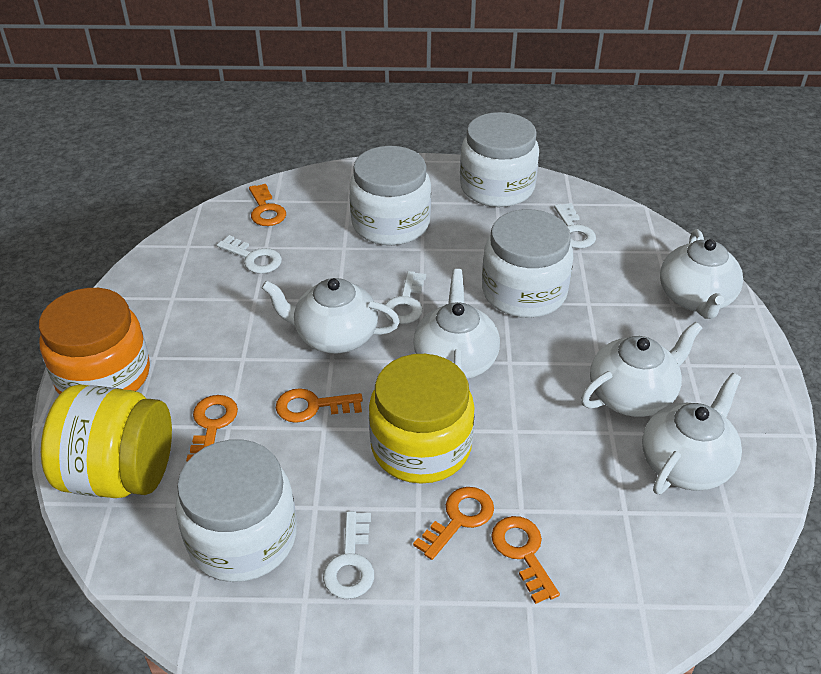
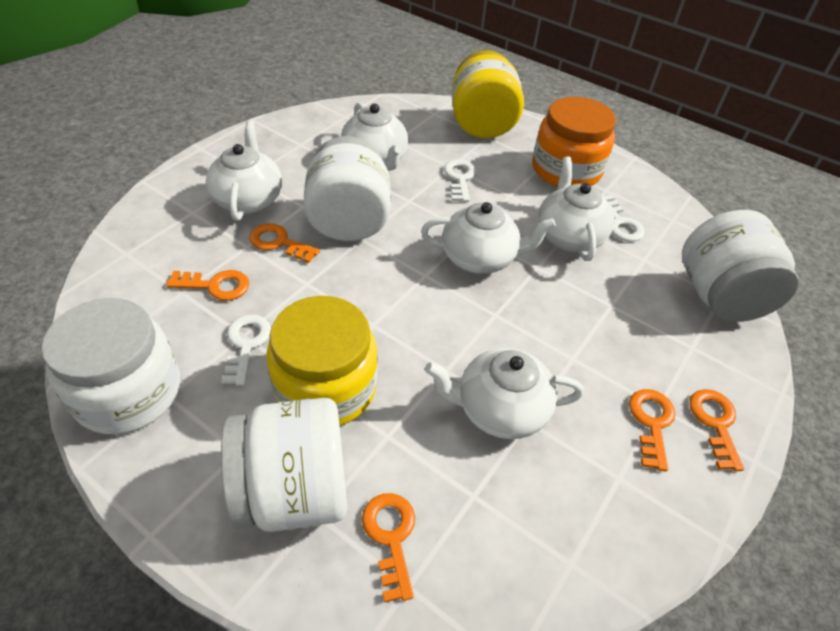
white key: [217,235,282,274] [323,511,374,599] [384,271,426,324] [554,203,596,248] = 4 -> [221,314,271,386] [444,159,476,202] [602,195,645,242] = 3

